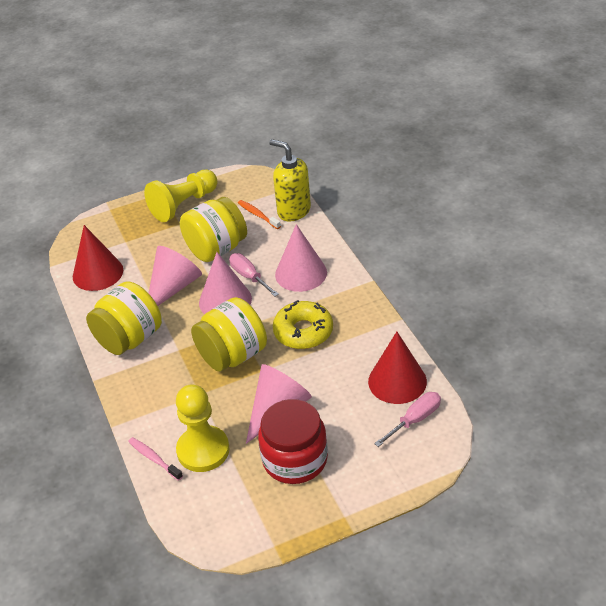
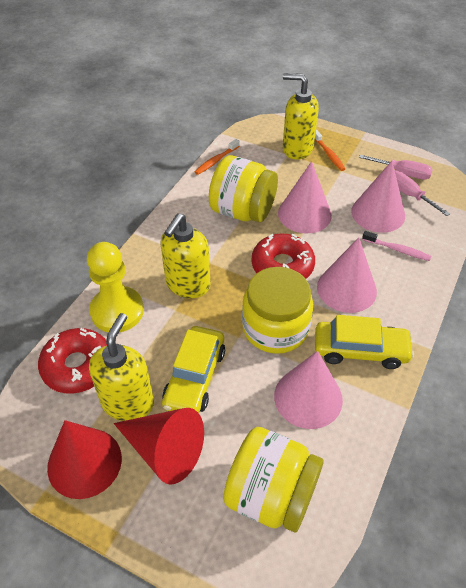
orange toothbrush: [238,200,281,229] = 1 -> [195,139,239,175] [315,130,345,171] = 2
red donut: none = 0 -> [38,328,107,394] [252,233,315,279] = 2
red jar: [258,399,328,484] = 1 -> none = 0
yellow car: none = 0 -> [162,326,225,413] [315,315,414,369] = 2
yellow donut: [273,300,333,349] = 1 -> none = 0
yellow pawn: [144,169,218,222] [176,384,229,472] = 2 -> [87,242,144,332] = 1
yellow soap dispenser: [269,139,311,222] = 1 -> [89,313,154,421] [160,213,210,298] [283,73,319,159] = 3

